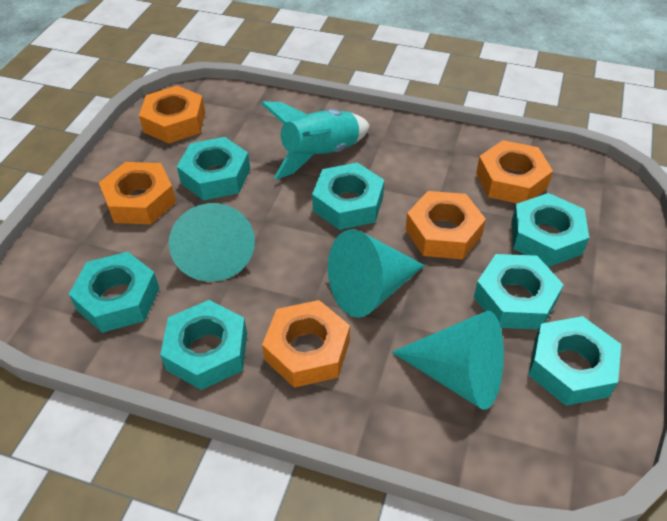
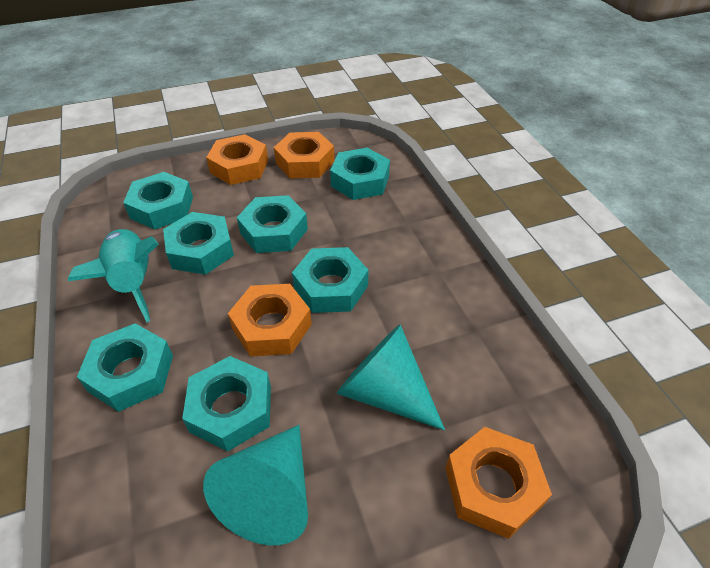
orange nut: [99,162,176,224] [139,86,205,143] [262,300,350,388] [405,191,486,259] [476,140,553,203] = 5 -> [206,134,268,185] [228,284,312,356] [274,132,334,178] [445,427,552,539] = 4
turquoise cone: [169,203,255,282] [328,229,425,318] [392,311,504,410] = 3 -> [203,425,308,545] [337,324,445,430] = 2

